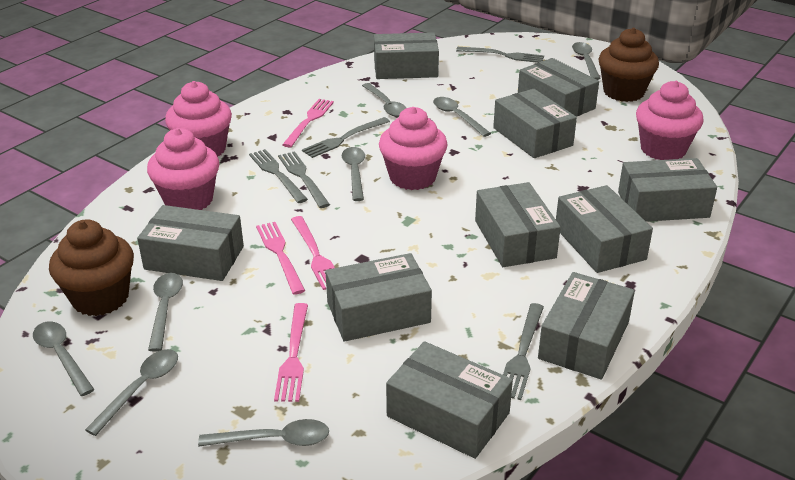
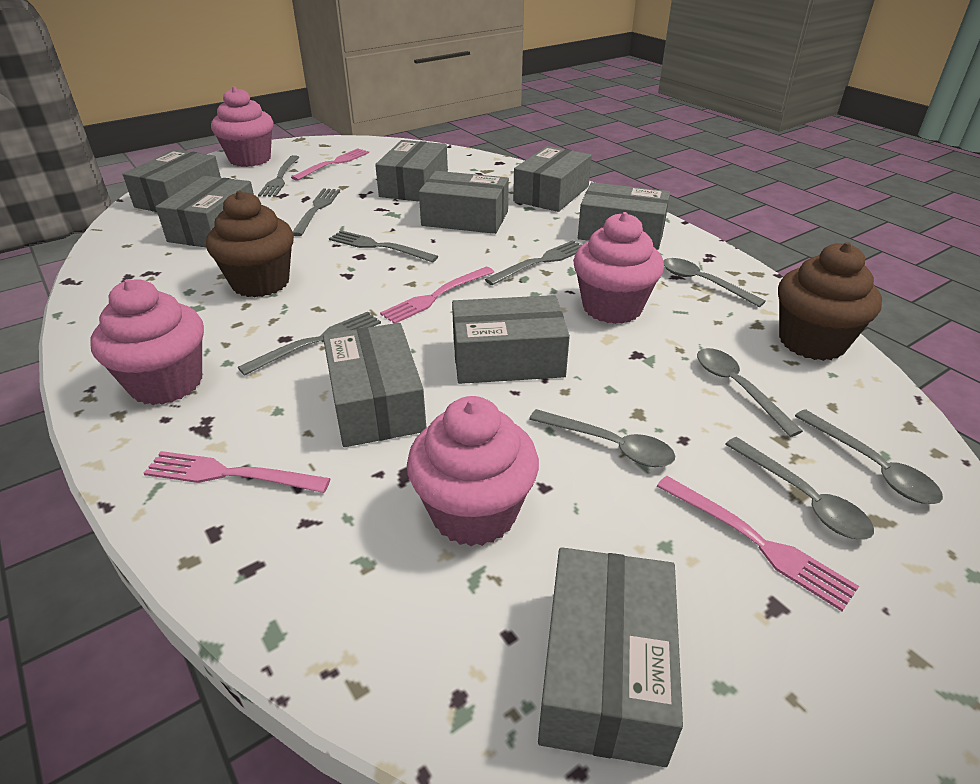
grey box: [137,205,244,281] [325,253,432,342] [374,32,439,79] [386,341,513,459] [475,182,561,267] [493,89,577,158] [518,58,599,117] [538,272,635,380] [556,185,653,273] [618,158,717,222] = 10 -> [123,149,221,212] [156,176,254,247] [323,323,426,447] [375,140,448,201] [419,171,509,234] [452,295,570,384] [513,146,592,212] [538,547,683,767] [578,182,670,250] = 9
grey spoon: [33,321,95,396] [85,349,178,436] [148,273,183,352] [198,419,329,447] [342,147,365,201] [362,83,406,117] [433,97,491,137] [572,42,601,80] = 8 -> [529,409,675,467] [663,258,766,307] [697,348,803,437] [725,437,874,540] [795,409,943,504] = 5

